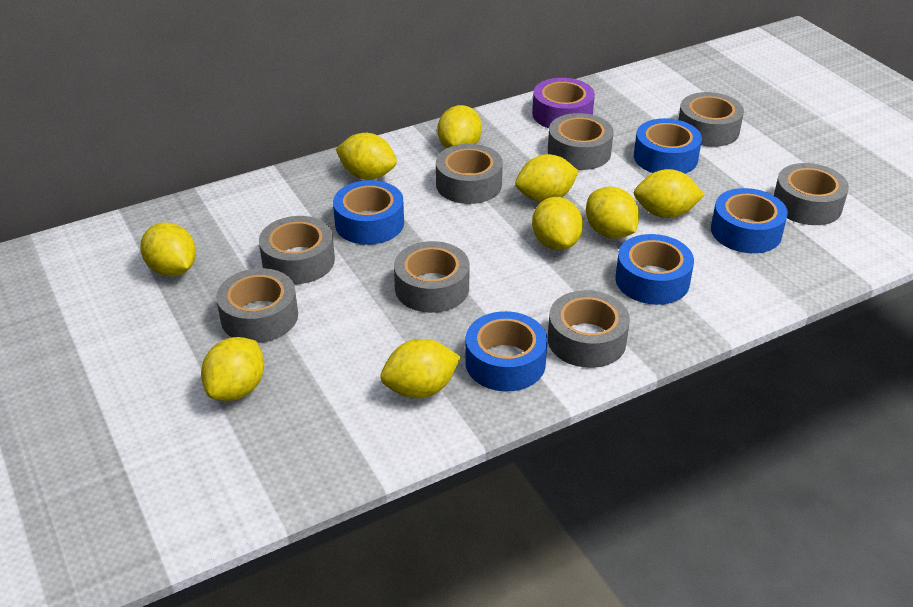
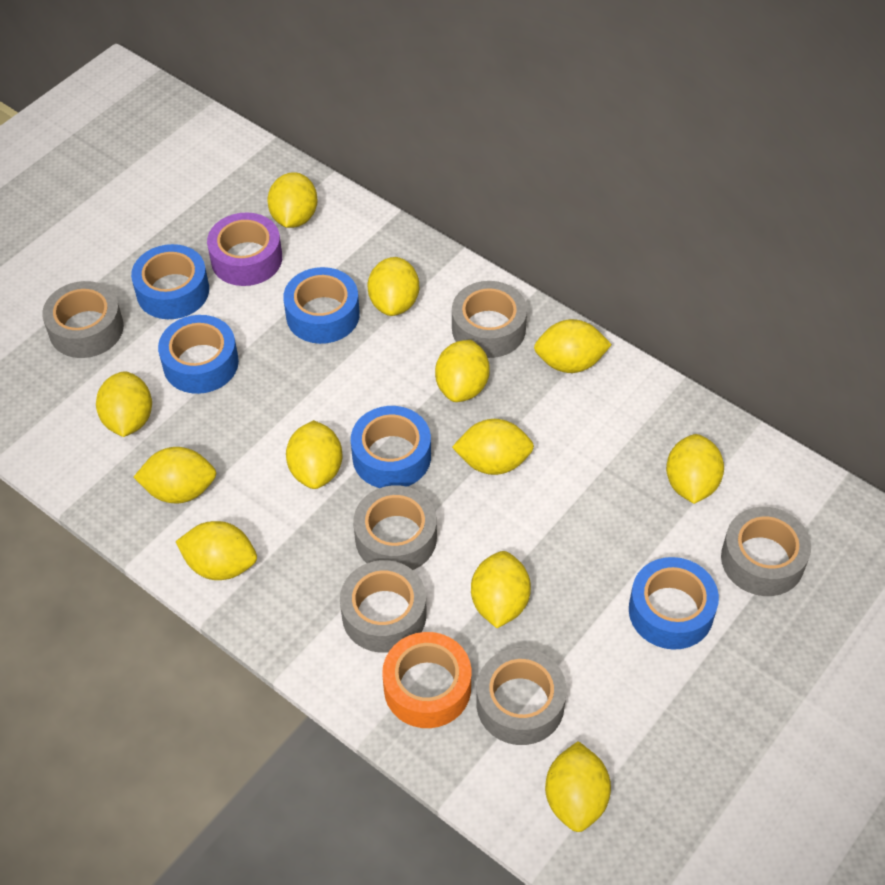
grey tape: [216,268,298,343] [259,216,335,284] [394,241,469,313] [436,144,503,204] [548,113,614,170] [548,290,630,368] [678,92,744,147] [774,163,849,225] = 8 -> [42,281,124,358] [340,560,427,653] [353,485,437,570] [452,281,527,358] [476,648,567,745] [721,507,811,596] = 6
orange tape: none = 0 -> [382,632,471,728] = 1
yellow lemon: [140,223,196,276] [201,337,264,401] [336,133,397,180] [380,339,461,398] [437,105,482,148] [515,154,579,202] [532,197,583,250] [586,187,639,239] [634,169,705,218] = 9 -> [96,371,152,437] [133,447,216,503] [175,521,257,580] [267,172,318,228] [286,420,343,489] [368,257,419,316] [435,340,490,402] [452,419,534,475] [471,551,531,628] [534,319,612,373] [545,741,611,832] [666,434,724,504] = 12

